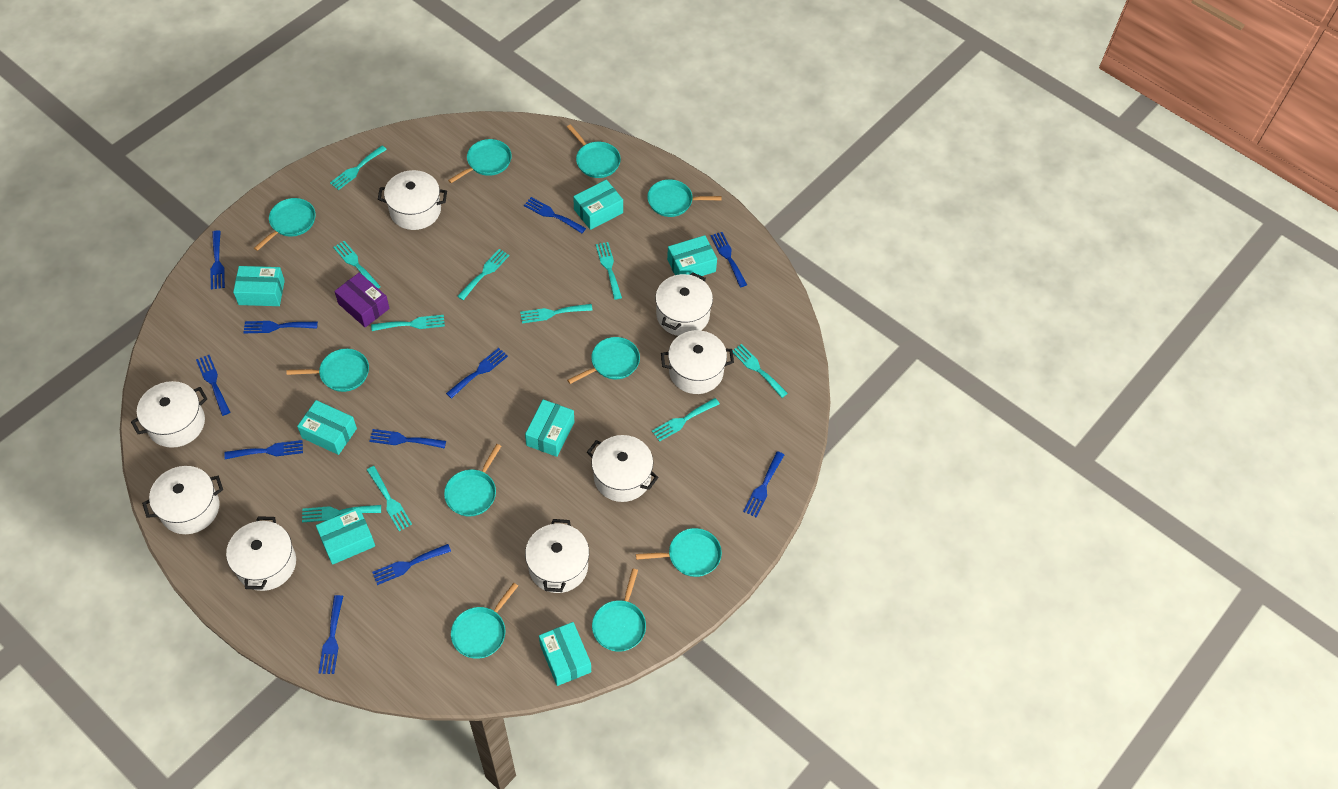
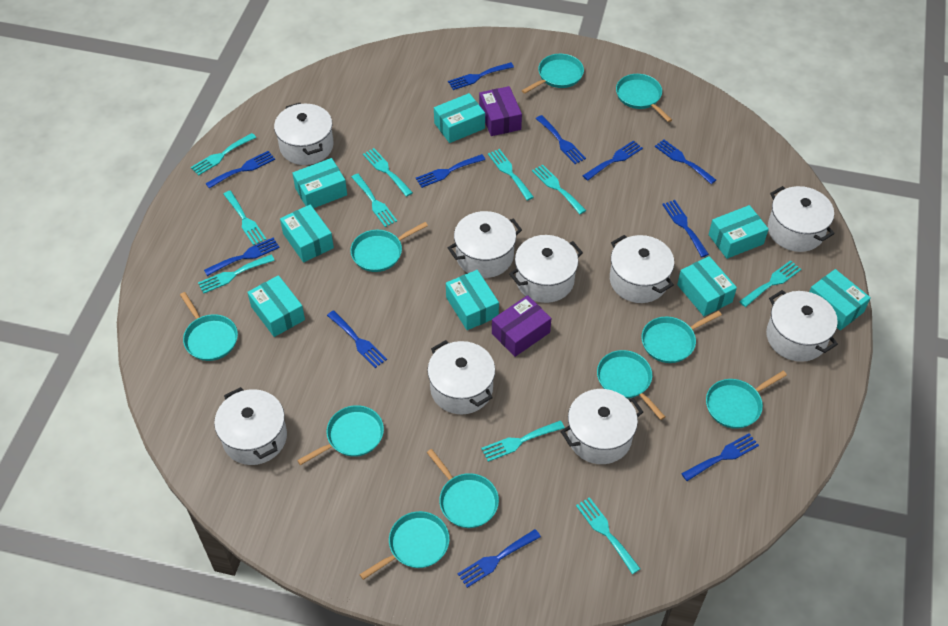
purple box: [334,272,390,327] = 1 -> [479,86,522,136] [492,295,551,357] = 2
turquoise box: [233,266,285,306] [297,400,357,455] [316,507,375,565] [525,399,574,457] [539,622,591,686] [573,180,623,230] [667,235,717,276] = 7 -> [247,275,305,337] [280,205,334,262] [292,158,347,208] [434,93,485,143] [446,270,499,330] [677,256,737,316] [709,205,769,259] [809,269,871,330] = 8
white pot: [131,381,208,448] [142,466,223,534] [226,516,296,591] [378,170,447,230] [525,519,589,593] [587,435,659,502] [655,272,713,336] [661,330,734,394] = 8 -> [214,387,287,465] [274,103,334,165] [427,340,495,414] [448,211,522,278] [509,235,583,303] [561,389,643,464] [610,235,674,303] [766,290,838,362] [768,186,835,252] = 9

